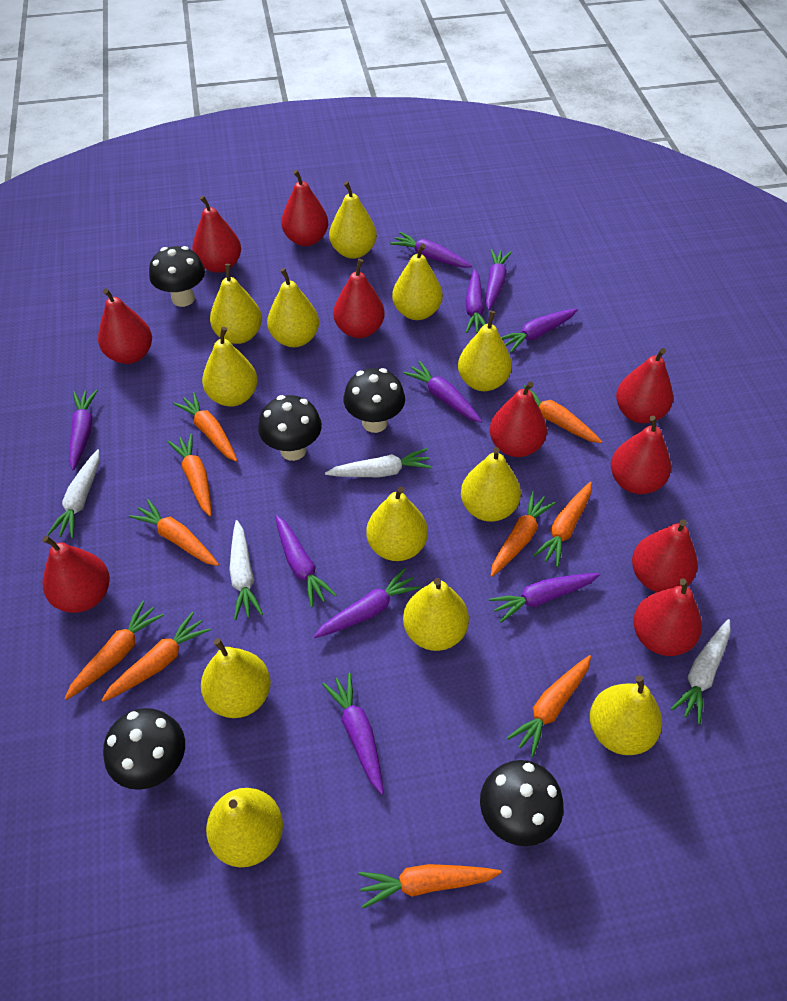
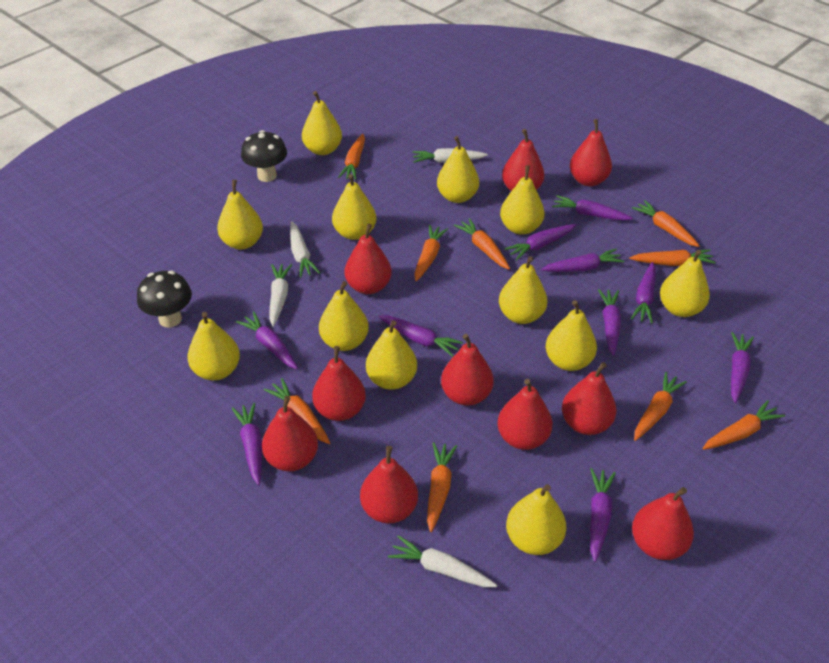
black mushroom: [103,708,185,790] [149,246,205,307] [258,395,322,461] [344,368,405,433] [480,760,564,846] = 5 -> [137,271,192,328] [241,130,287,182] = 2
orange carrot: [64,601,164,700] [101,612,211,702] [129,499,219,566] [168,433,211,516] [173,392,237,462] [359,864,501,909] [491,491,556,577] [507,655,591,757] [523,385,602,443] [533,482,592,567] = 10 -> [263,378,330,444] [338,134,365,180] [414,225,448,282] [427,442,457,532] [454,218,510,269] [629,249,716,266] [632,200,700,247] [634,372,687,441] [702,400,785,450] = 9

